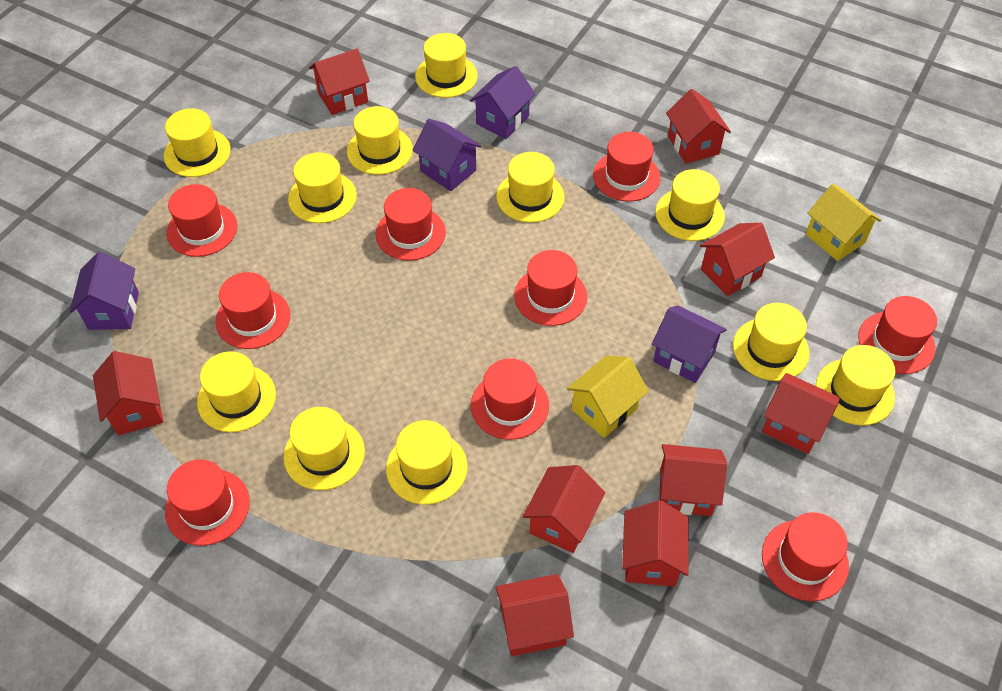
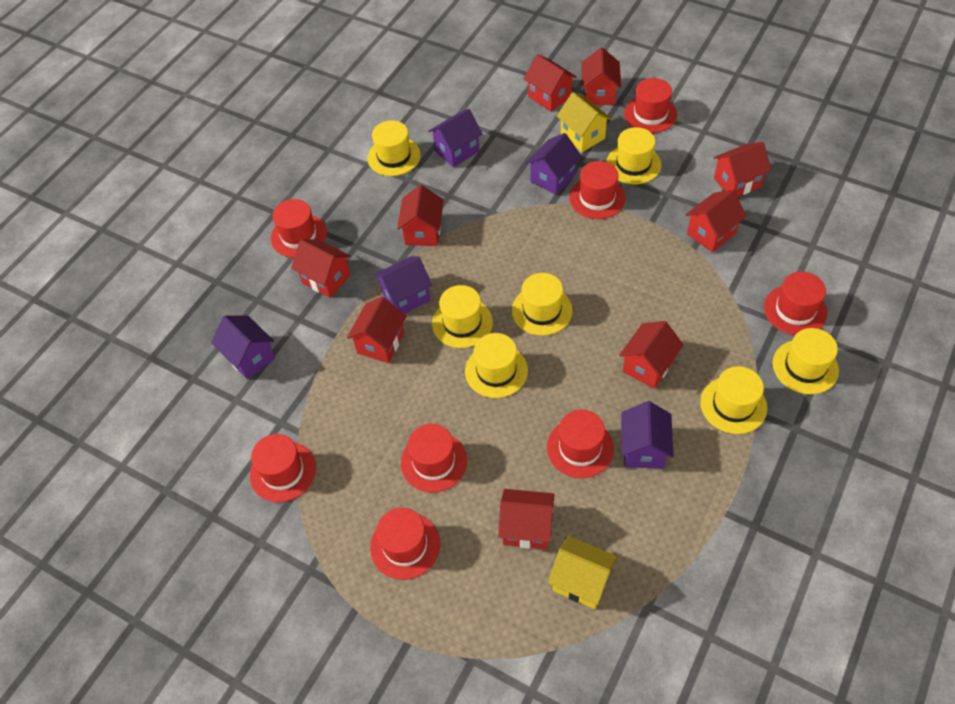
purple house: [70,252,139,330] [412,119,482,191] [470,66,535,139] [652,305,727,383] = 4 -> [211,315,275,380] [374,256,432,314] [428,109,483,167] [526,133,582,195] [621,401,674,469] = 5
red hat: [165,459,250,546] [167,184,237,257] [215,272,290,349] [376,188,446,261] [471,358,549,440] [514,250,587,326] [593,132,660,202] [762,512,849,601] [858,296,937,374] = 9 -> [250,434,316,502] [271,199,327,258] [370,508,440,580] [401,424,467,493] [547,410,614,478] [569,161,626,219] [624,78,677,133] [764,272,828,335] = 8
yellow hat: [164,108,231,177] [197,351,276,432] [283,407,365,490] [288,152,357,223] [347,106,413,175] [386,420,467,505] [415,33,478,98] [496,152,565,223] [655,169,725,241] [733,303,810,381] [816,345,895,426] = 11 -> [367,120,421,176] [432,285,493,348] [465,333,528,398] [512,273,573,336] [606,127,661,184] [700,366,767,434] [773,328,839,394] = 7

